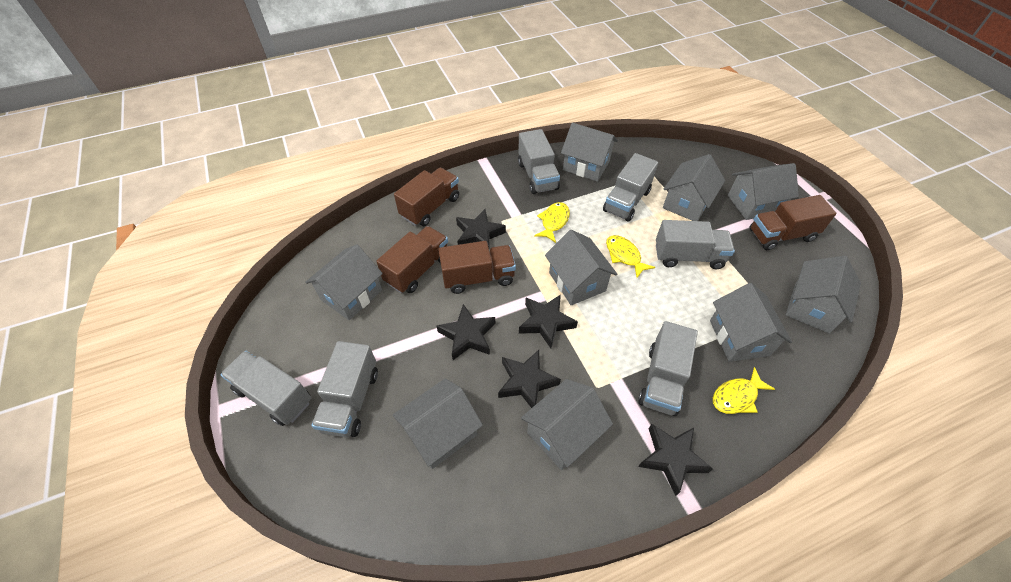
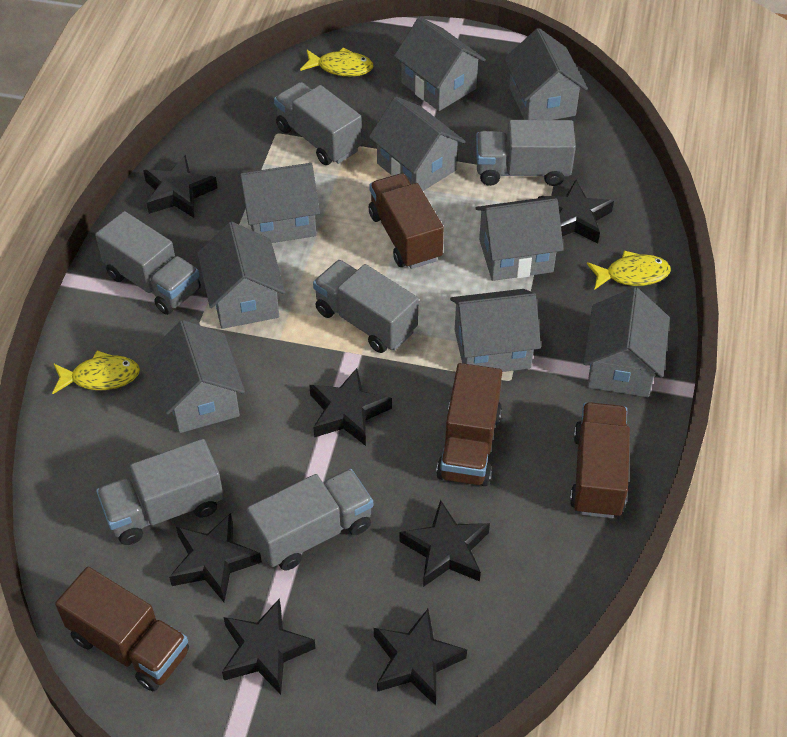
black star: [437,304,495,360] [456,209,506,247] [498,350,561,408] [519,294,578,348] [638,424,713,496] = 5 -> [143,155,217,218] [169,513,262,602] [222,598,316,695] [309,368,392,446] [374,609,467,706] [400,500,490,587] [538,180,614,243] = 7

